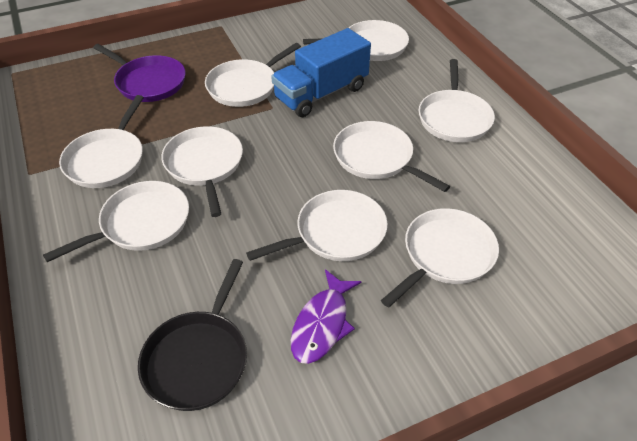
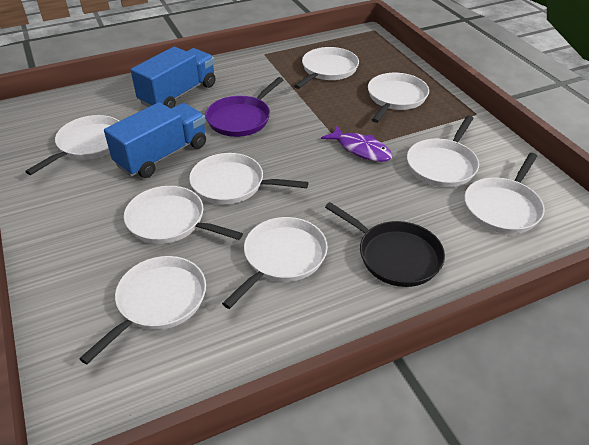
blue truck: [271,28,371,117] = 1 -> [104,102,206,178] [131,47,215,109] = 2

